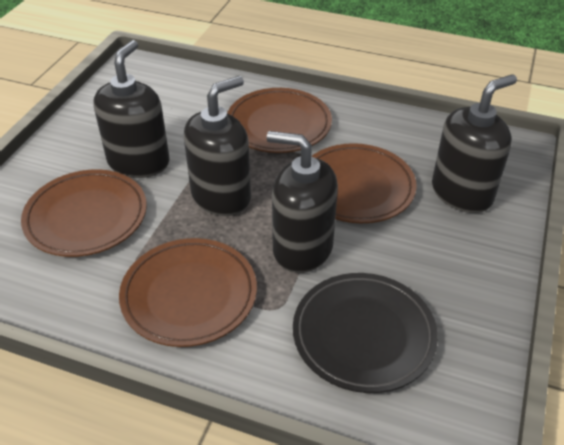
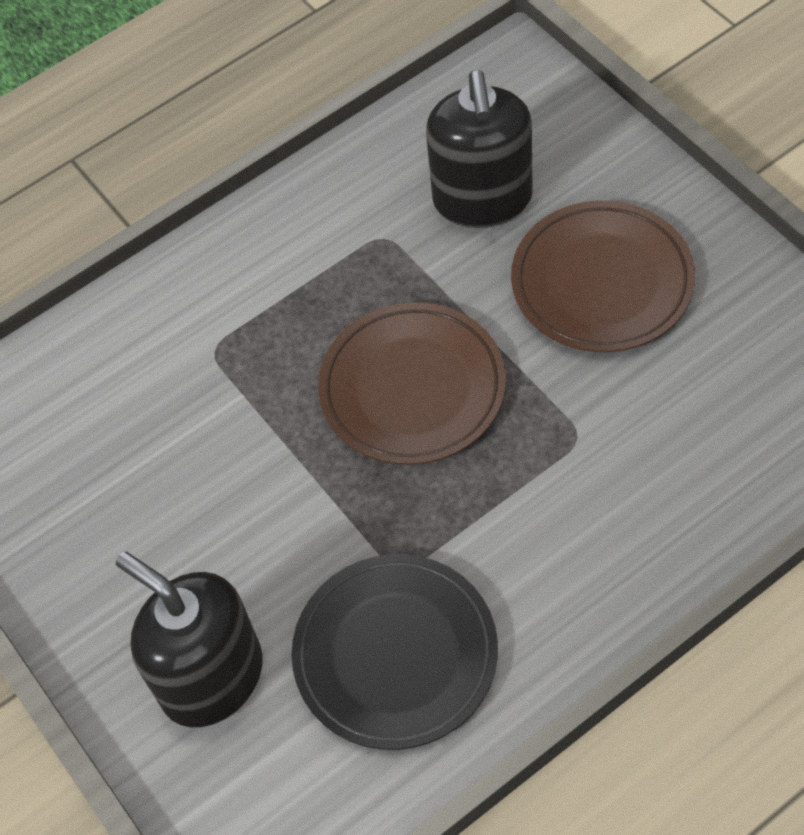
black soap dispenser: [93,40,169,178] [184,76,251,216] [267,131,338,273] [432,74,517,213] = 4 -> [116,552,263,727] [426,70,533,228] = 2
brown plate: [21,170,147,257] [119,238,257,347] [227,88,332,153] [311,143,417,223] = 4 -> [318,302,506,465] [511,201,695,352] = 2

